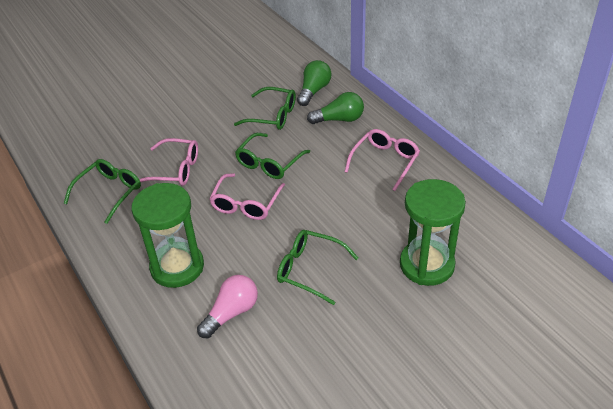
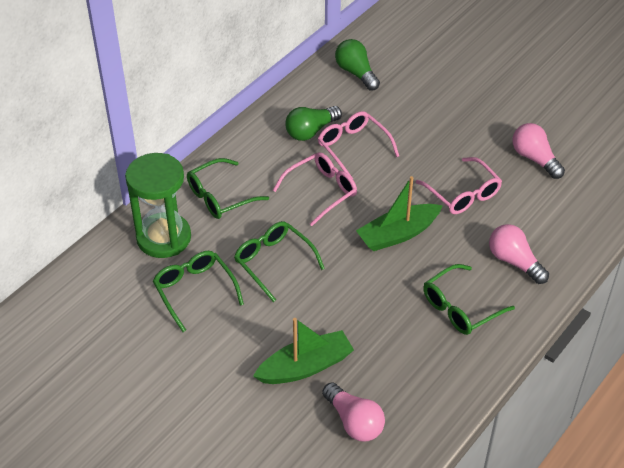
green boat: none = 0 -> [253,318,354,384] [356,176,443,251] = 2
green hourglass: [131,183,204,288] [400,179,466,286] = 2 -> [125,153,191,258] = 1
pink light bulb: [197,275,258,338] = 1 -> [322,382,385,441] [489,224,549,284] [512,123,565,179] = 3

